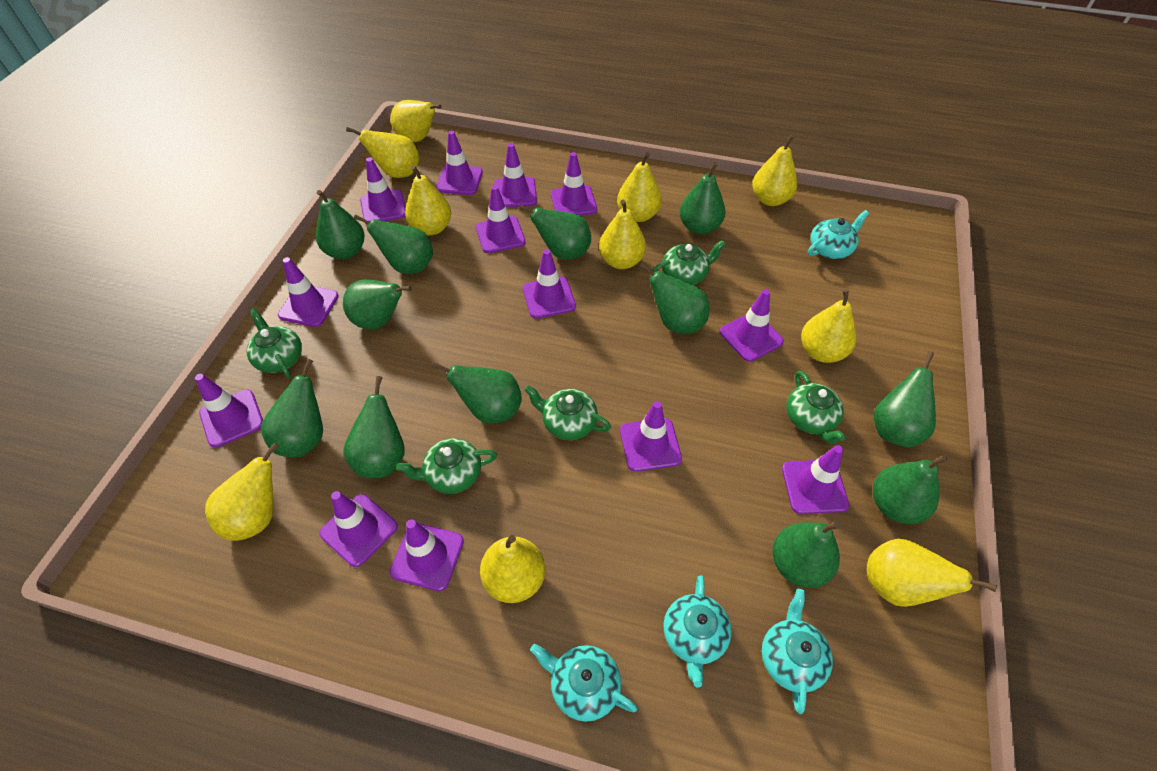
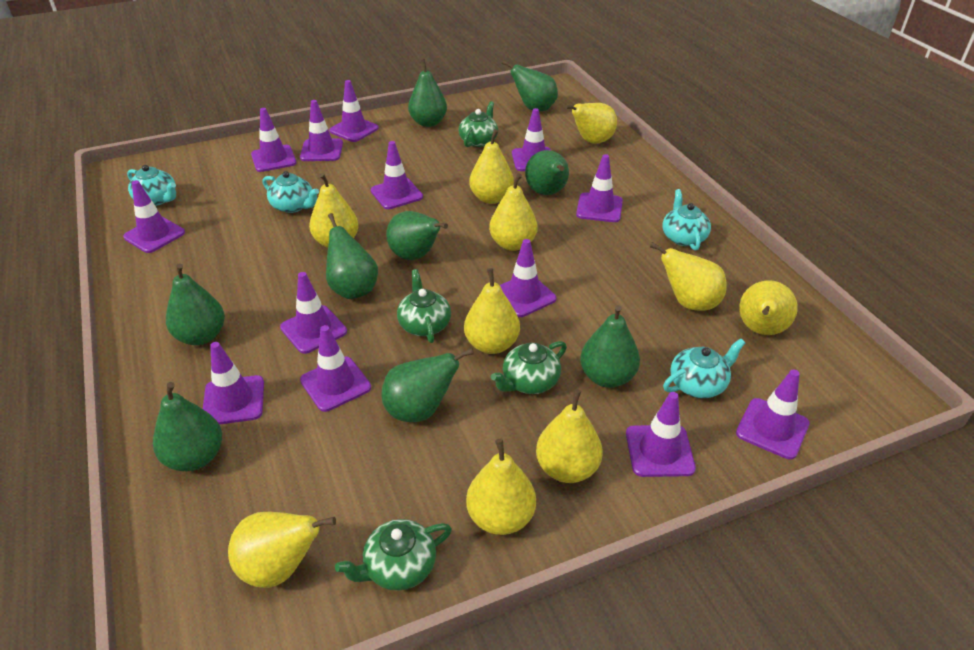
green pear: [261,359,323,457] [316,190,365,259] [343,279,412,330] [343,376,405,478] [354,214,433,274] [431,361,522,423] [518,204,591,259] [640,263,709,334] [680,162,725,234] [772,522,840,588] [873,455,948,524] [874,352,936,448] = 12 -> [153,382,222,472] [166,263,225,345] [326,213,378,299] [381,348,474,422] [386,211,448,260] [408,59,447,127] [502,60,558,111] [525,150,569,195] [580,305,640,388] = 9
green teapot: [247,308,302,378] [396,438,497,494] [524,385,611,440] [652,240,726,285] [786,371,846,444] = 5 -> [335,519,452,591] [397,269,451,343] [458,101,498,147] [491,341,567,394] = 4

